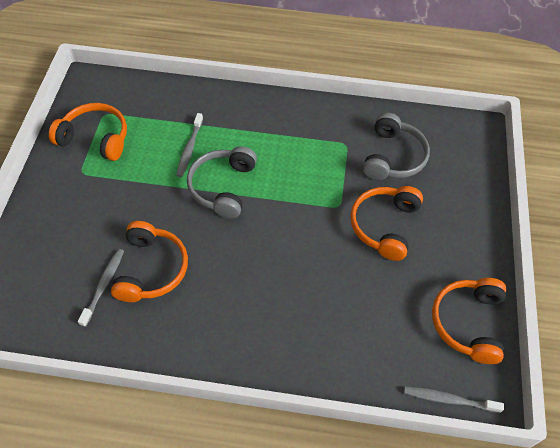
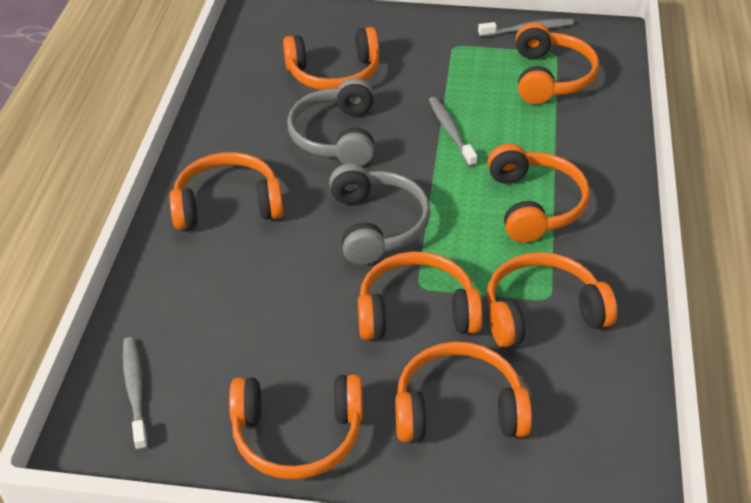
orange headphones: [49,103,127,161] [111,221,188,302] [350,186,423,261] [432,278,506,364] = 4 -> [170,152,284,230] [229,374,363,479] [283,27,379,90] [358,251,483,340] [395,342,532,442] [487,143,590,243] [487,252,617,347] [516,22,599,104] = 8

